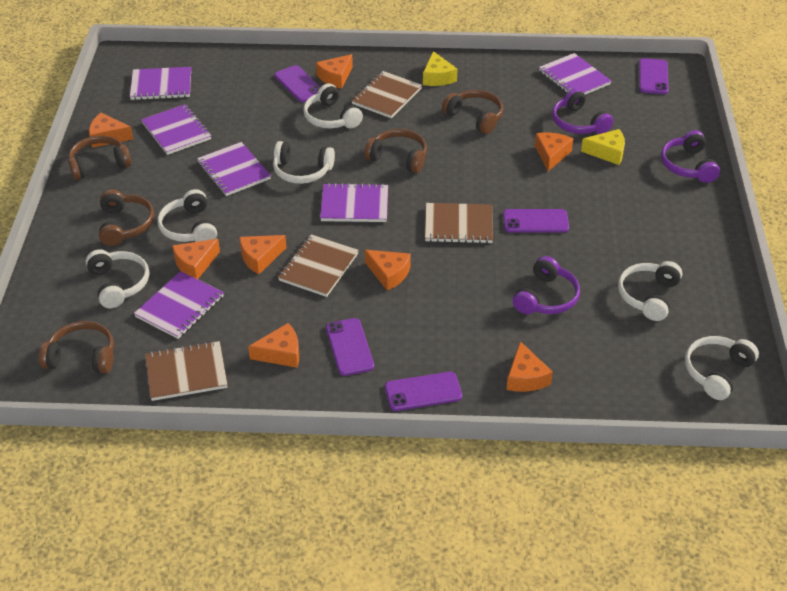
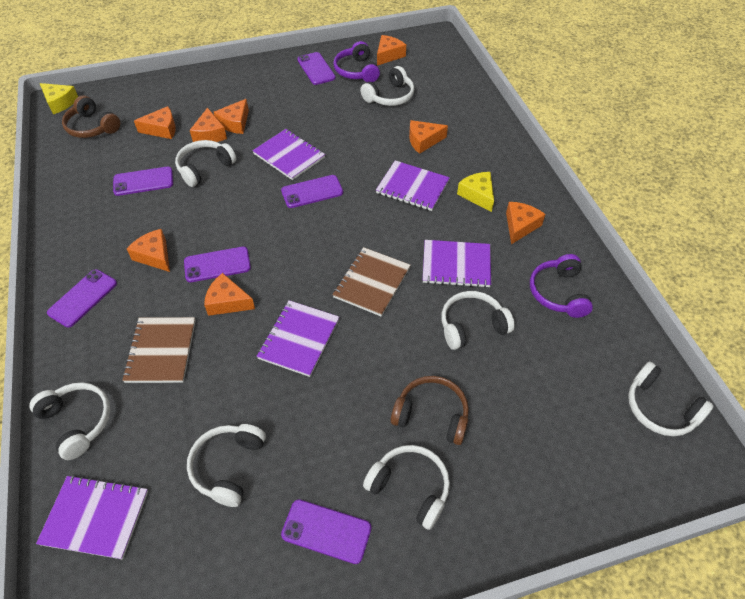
brown headphones: [39,321,114,374] [68,136,131,180] [99,189,154,246] [364,129,427,173] [442,90,503,134] = 5 -> [62,96,120,138] [390,376,469,445] = 2
brown notebook: [145,341,228,401] [278,234,359,297] [351,71,422,118] [425,203,493,244] = 4 -> [122,317,196,383] [332,247,411,317] = 2
purple headphones: [513,256,580,314] [552,88,613,134] [661,130,720,183] = 3 -> [333,41,380,82] [530,254,593,318] = 2
purple notebook: [130,67,191,100] [134,271,224,339] [141,104,211,155] [197,142,271,196] [320,183,388,222] [539,53,611,95] = 6 -> [36,475,148,559] [252,129,325,180] [256,300,339,377] [376,160,450,211] [423,240,491,288] = 5
purple phone: [274,65,320,102] [326,318,374,376] [385,372,462,411] [503,209,569,233] [639,58,669,94] = 5 -> [47,269,117,328] [113,167,173,196] [184,247,251,282] [281,175,343,208] [281,499,371,564] [297,52,336,85] = 6
white headphones: [86,249,149,308] [158,189,217,242] [273,141,335,184] [303,83,363,129] [618,261,682,321] [685,336,759,400] = 6 -> [29,382,110,460] [175,140,236,187] [187,424,266,507] [360,66,414,106] [363,445,450,530] [441,291,515,350] [628,361,714,436] = 7

